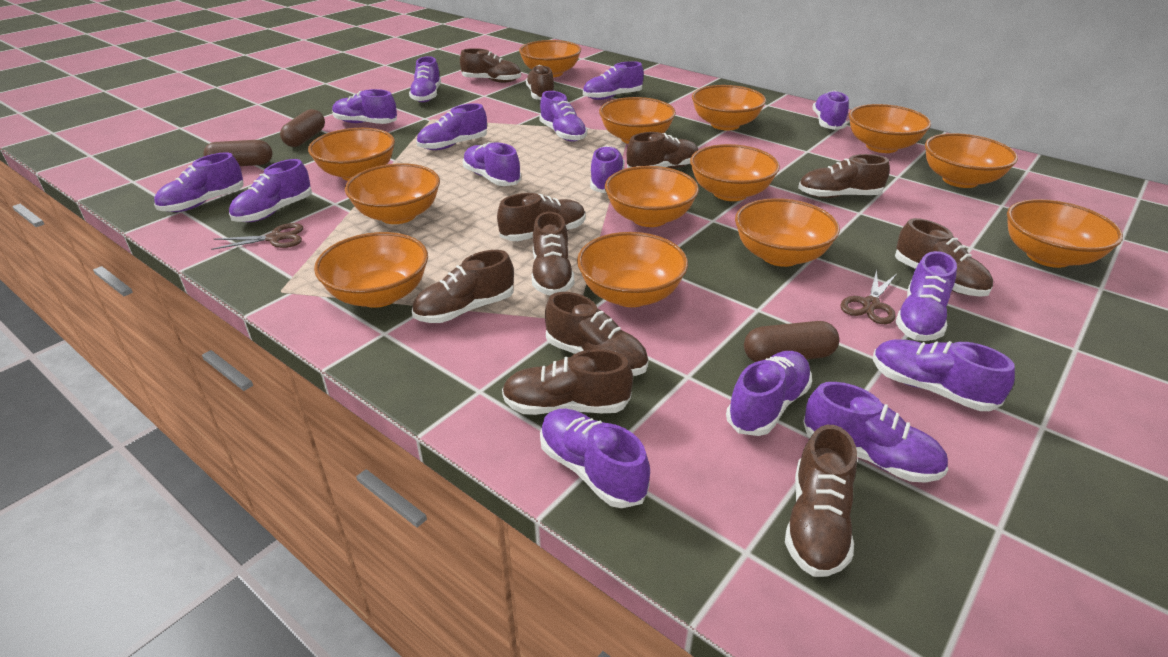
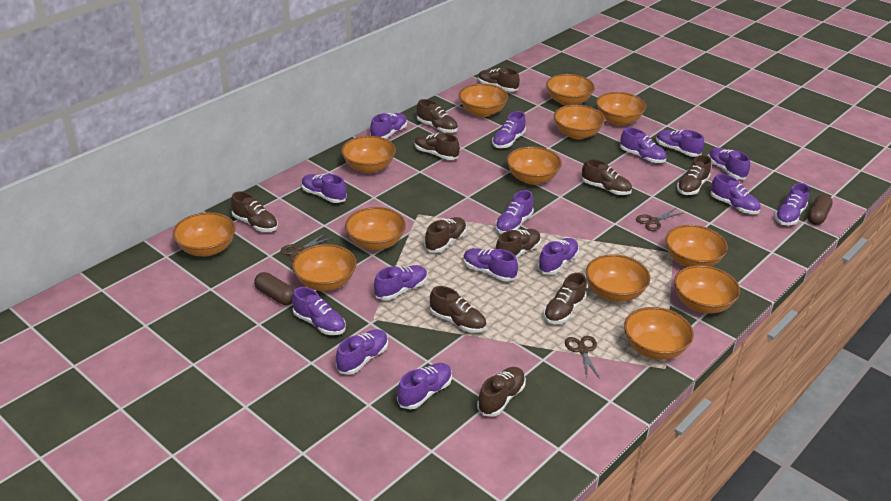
brown capsule: [203,140,272,166] [280,109,325,147] [744,321,839,362] = 3 -> [254,272,294,305] [807,194,833,225] = 2
brown scissors: [211,223,303,250] [840,270,897,324] = 2 -> [281,233,333,261] [565,336,600,379] [636,208,683,231] = 3

